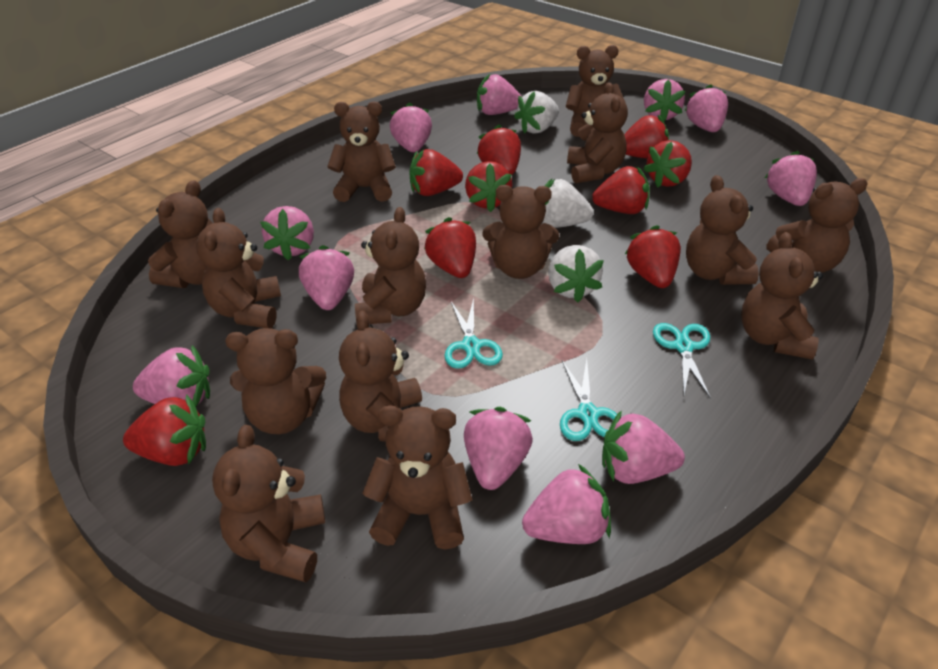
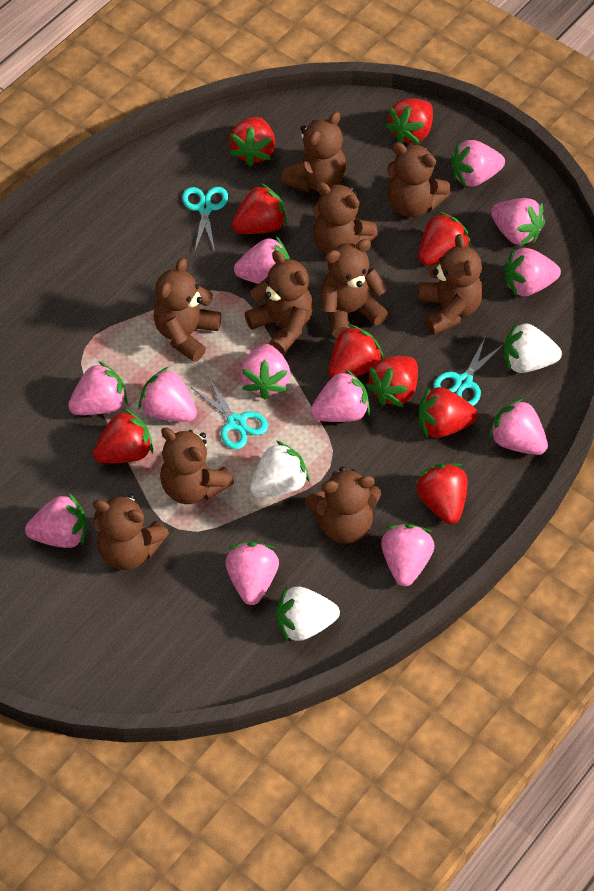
brown teddy bear: [148,180,212,288] [196,208,281,328] [212,425,325,582] [225,328,326,434] [327,102,396,202] [339,311,422,442] [355,207,426,324] [362,405,473,550] [482,185,559,279] [566,45,626,137] [567,82,628,184] [686,175,759,285] [741,232,823,360] [766,178,867,273] = 14 -> [93,494,169,570] [154,258,221,362] [160,427,234,504] [245,250,313,355] [281,111,346,192] [305,467,381,543] [313,182,378,254] [321,239,388,338] [387,142,451,217] [418,234,483,335] = 10
pink strawberry: [133,345,210,407] [260,206,314,261] [299,245,354,310] [390,102,432,152] [464,407,533,490] [477,74,522,115] [522,464,611,544] [602,410,685,484] [644,79,685,121] [684,84,728,132] [765,151,817,206] = 11 -> [25,493,87,548] [68,361,128,415] [138,367,197,422] [225,542,279,605] [234,236,290,284] [240,344,290,399] [310,369,370,422] [381,524,435,586] [451,140,505,188] [489,398,548,455] [491,198,545,247] [504,247,561,297] = 12

